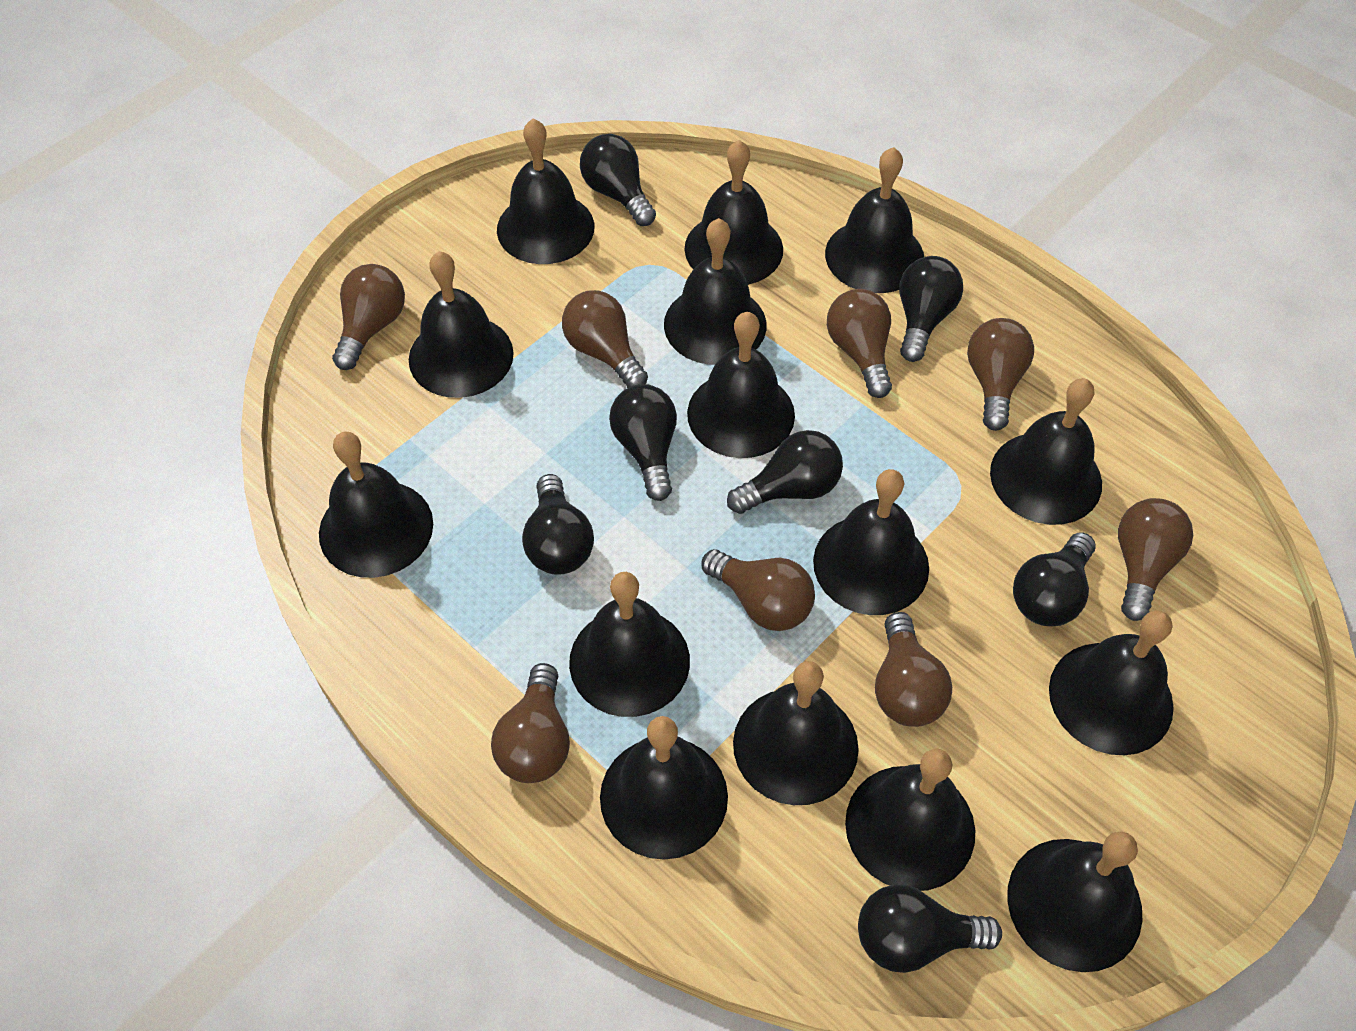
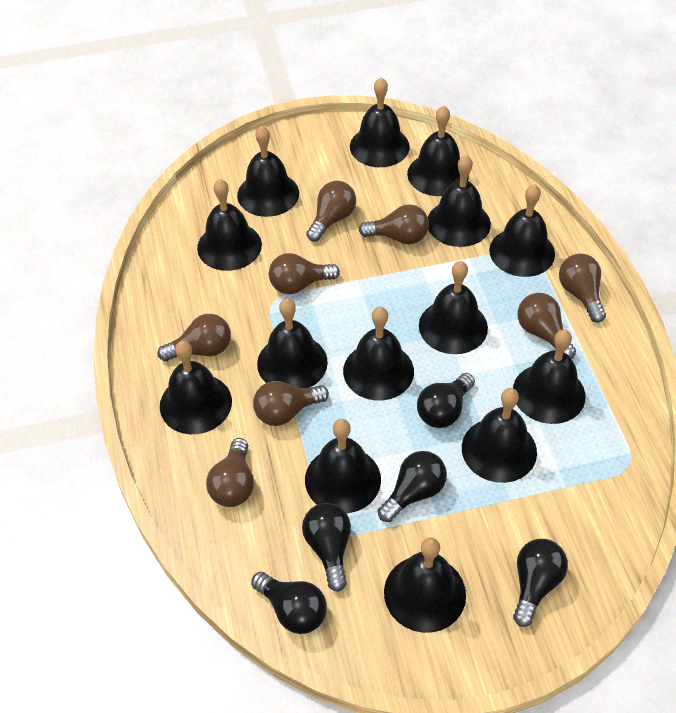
black bell: [319,431,433,578] [409,251,514,398] [497,118,594,264] [569,572,690,717] [600,716,728,860] [664,218,766,365] [685,140,783,285] [687,312,795,458] [733,661,859,805] [813,469,929,615] [825,147,924,293] [845,749,975,891] [990,378,1102,525] [1007,831,1142,972] [1049,610,1174,755] = 15 -> [160,341,232,434] [197,179,262,271] [237,126,299,217] [257,298,328,388] [305,419,381,513] [343,307,414,400] [350,78,410,167] [384,537,466,633] [407,106,469,196] [419,261,488,354] [428,155,491,247] [462,388,537,483] [489,184,555,277] [513,330,586,424] = 14
black light bulb: [522,474,594,575] [580,134,656,226] [609,384,677,501] [727,430,843,514] [858,885,1002,973] [899,256,963,362] [1013,532,1096,626] = 7 -> [251,572,327,634] [302,503,351,592] [378,451,447,522] [417,373,475,428] [513,539,568,627] = 5

